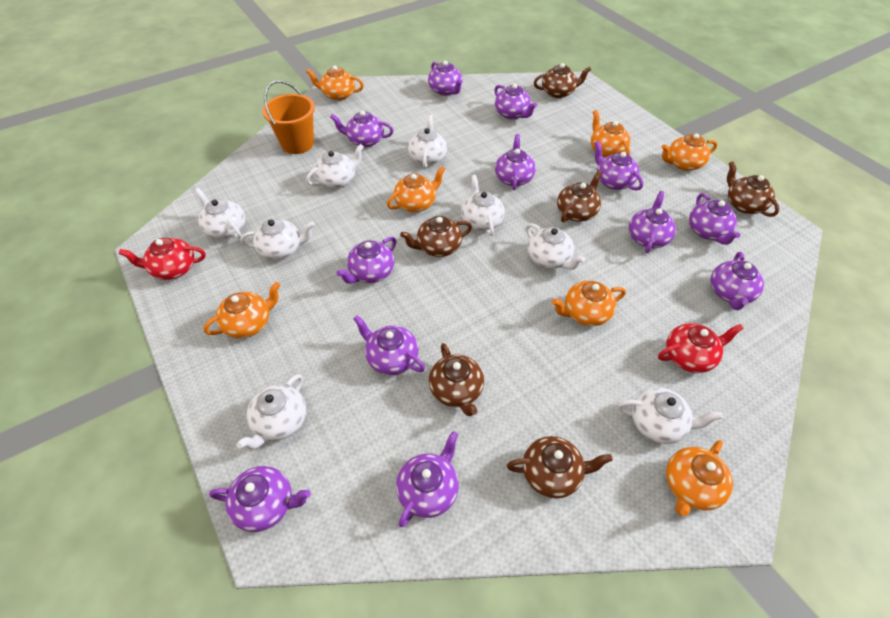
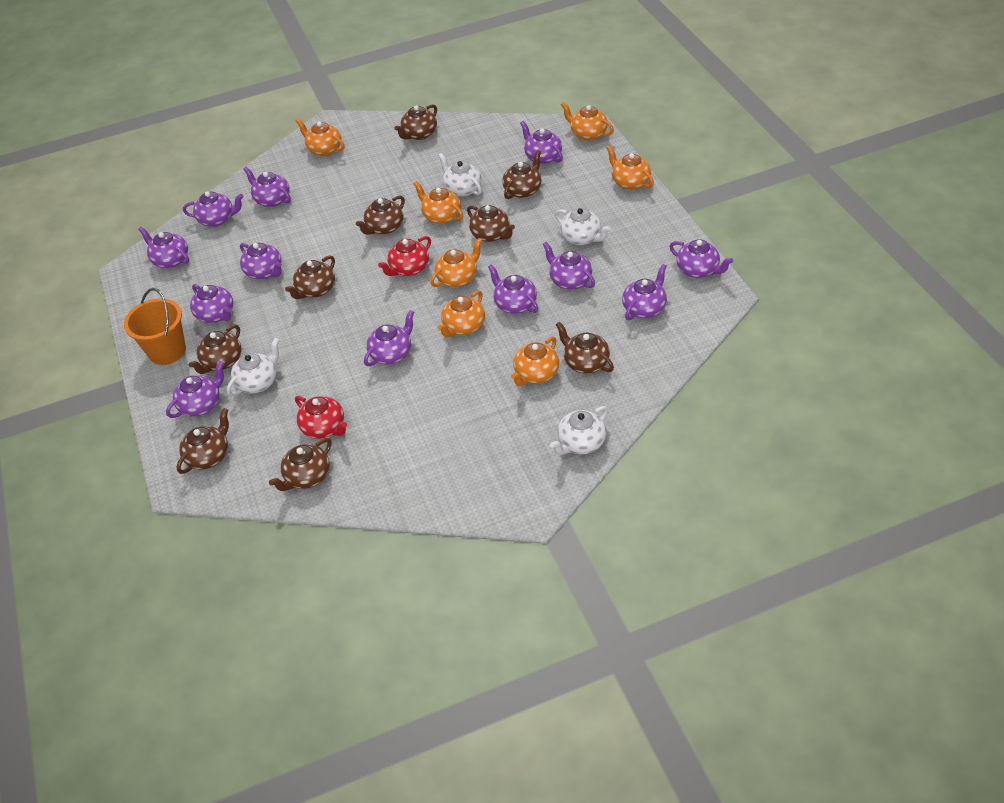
brown teapot: [400,216,472,257] [429,343,484,416] [507,436,613,498] [534,63,591,98] [557,170,602,223] [727,161,779,217] = 6 -> [177,408,229,474] [189,325,242,374] [269,438,332,491] [285,255,335,299] [356,196,405,235] [394,104,437,140] [467,205,515,242] [502,150,541,199] [556,322,614,374] = 9
white teapot: [195,188,245,239] [236,374,306,449] [240,219,315,260] [306,144,364,189] [408,115,447,169] [461,175,505,236] [526,223,585,270] [617,387,723,444] = 8 -> [227,338,279,396] [438,153,482,197] [550,406,608,455] [555,208,611,245] = 4

